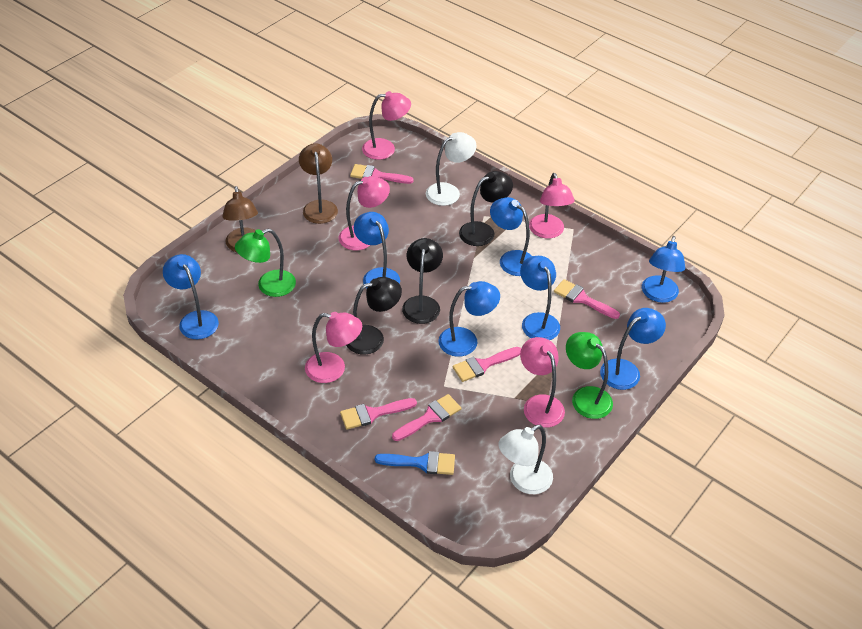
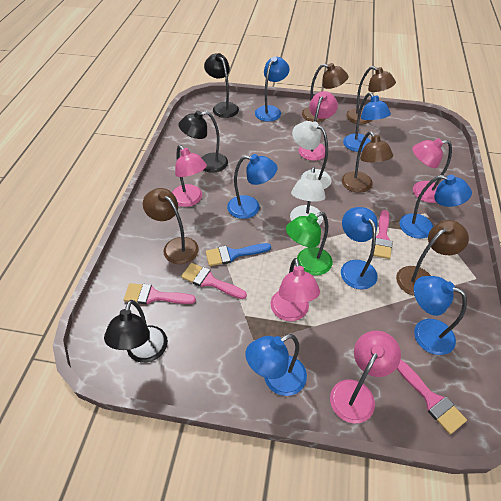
brown lamp: [222,186,258,252] [299,143,338,224] = 2 -> [143,188,199,264] [302,63,348,122] [342,132,393,193] [346,66,396,124] [396,220,469,296] = 5
green lamp: [235,229,296,297] [566,332,613,419] = 2 -> [286,212,333,276] = 1
pink brush: [340,398,417,430] [350,164,414,184] [392,394,461,441] [452,347,521,382] [554,279,620,319] = 5 -> [124,283,196,304] [181,263,247,299] [373,210,393,259] [397,360,467,434] = 4

